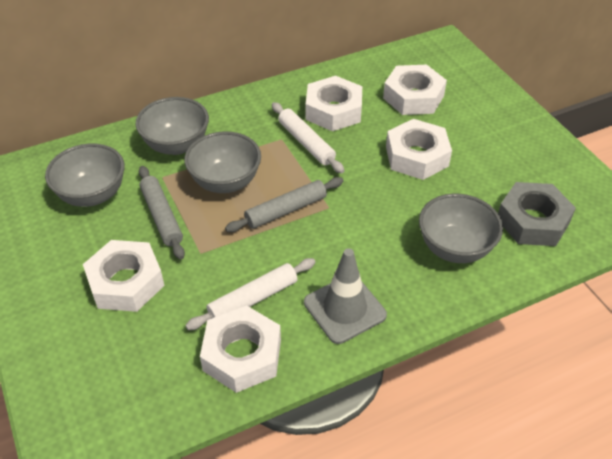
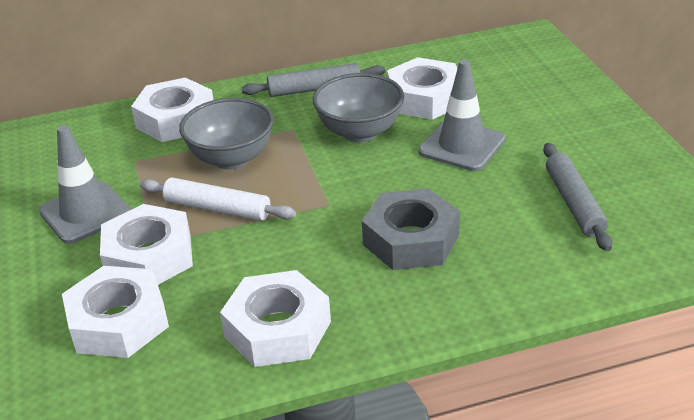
grey bowl: [45,143,124,207] [135,97,209,155] [184,131,261,193] [419,194,503,263] = 4 -> [179,98,274,169] [313,73,404,142] = 2
grey traffic cone: [304,248,387,344] = 1 -> [39,125,131,244] [418,60,505,171] = 2
white rolling pin: [185,258,316,330] [272,102,344,173] = 2 -> [140,177,296,221] = 1

